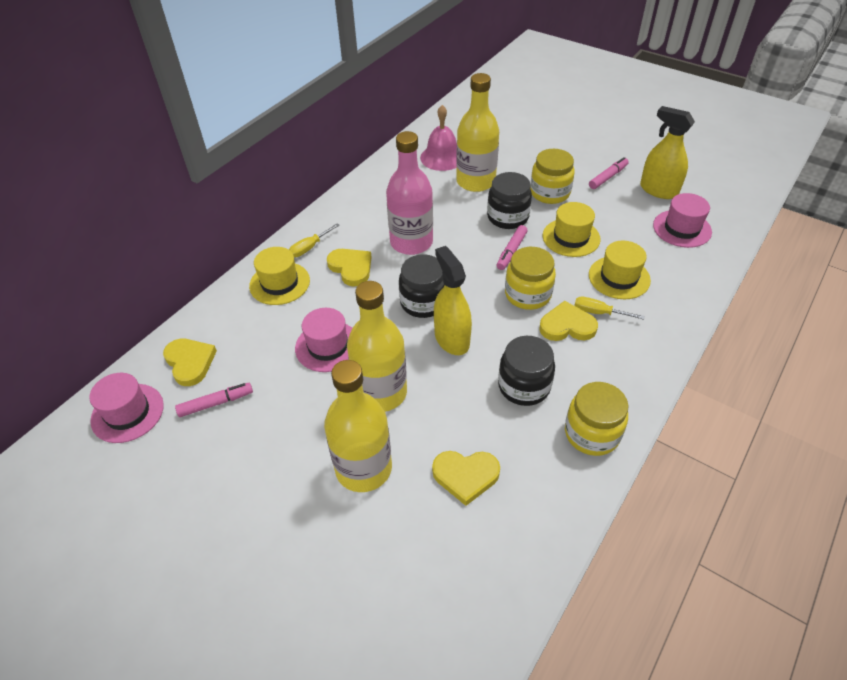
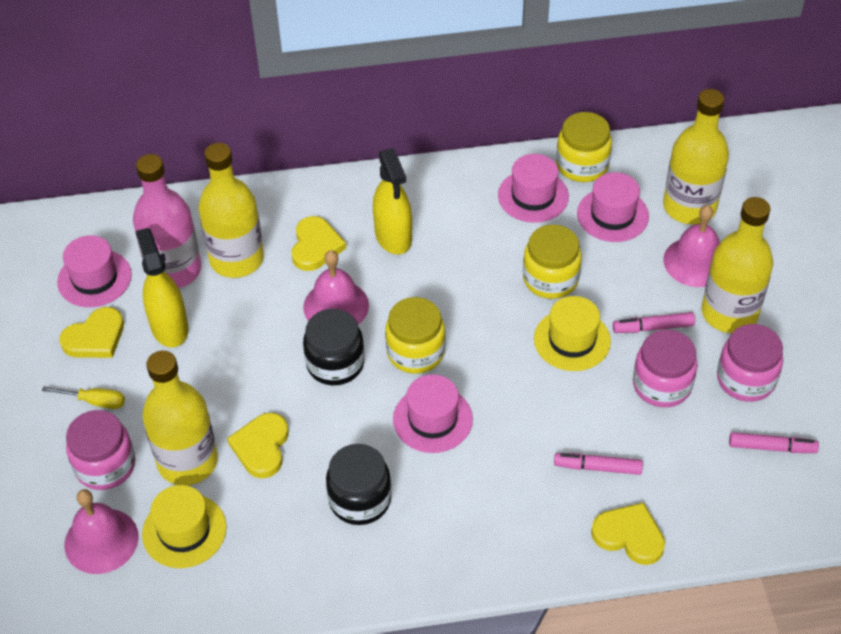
black jar: [399,254,445,318] [487,172,532,229] [498,336,555,406] = 3 -> [303,309,364,385] [326,444,392,525] = 2
pink bell: [420,105,457,171] = 1 -> [64,489,139,574] [303,250,369,325] [663,205,720,287] = 3
pink hat: [89,373,164,443] [295,308,352,372] [653,193,712,248] = 3 -> [57,235,132,307] [393,374,473,453] [498,154,569,223] [577,172,649,242] = 4
pink jar: none = 0 -> [66,410,136,490] [633,330,697,407] [717,324,783,402] = 3
yellow bottle: [324,360,392,492] [347,281,407,412] [456,73,499,192] = 3 -> [142,351,218,485] [199,143,264,278] [663,89,729,224] [702,197,773,333] = 4
yellow hat: [249,247,310,305] [543,202,601,257] [589,241,651,299] = 3 -> [142,485,226,568] [534,296,611,371] = 2
yellow screwdriver: [289,223,340,257] [574,297,645,320] = 2 -> [42,386,125,409] = 1

